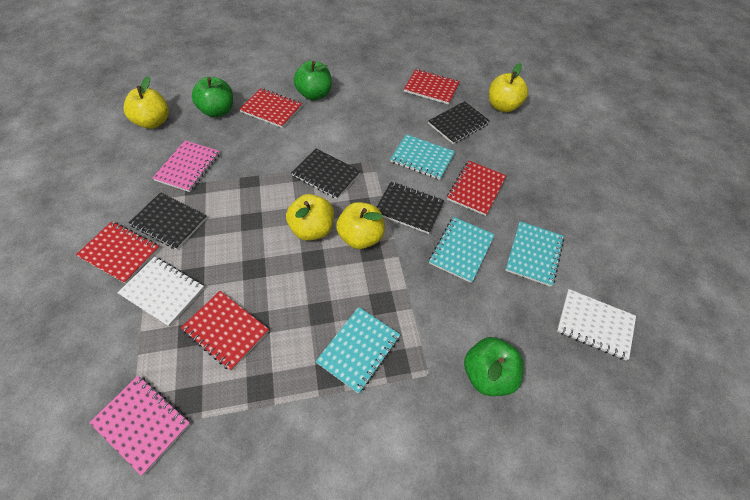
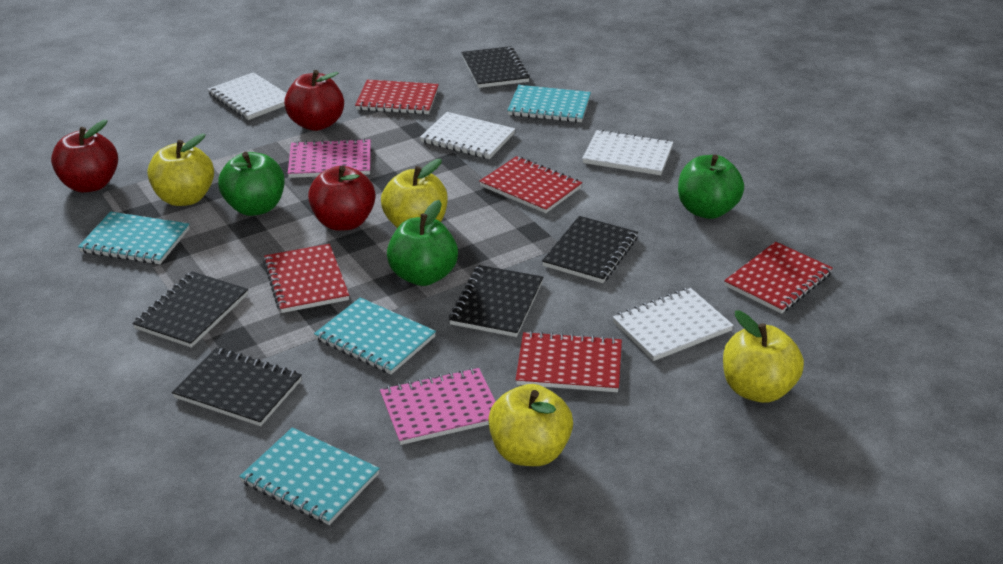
black notebook: [129,192,207,250] [291,148,361,199] [377,182,444,234] [428,101,490,144] = 4 -> [132,272,248,348] [172,348,302,426] [449,265,543,337] [461,46,530,88] [542,216,638,283] = 5
red apple: none = 0 -> [51,120,118,192] [284,70,344,131] [308,166,375,231] = 3
white notebook: [118,257,204,327] [557,289,636,360] = 2 -> [208,72,287,120] [420,112,515,159] [582,129,673,175] [613,288,734,361] = 4

